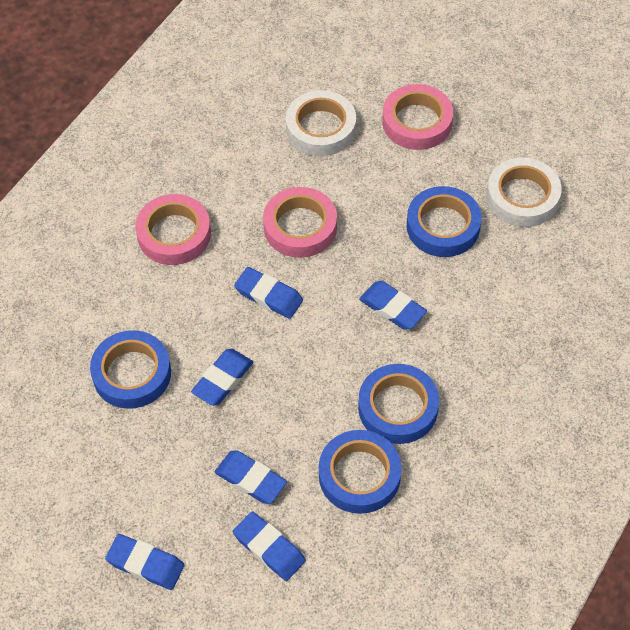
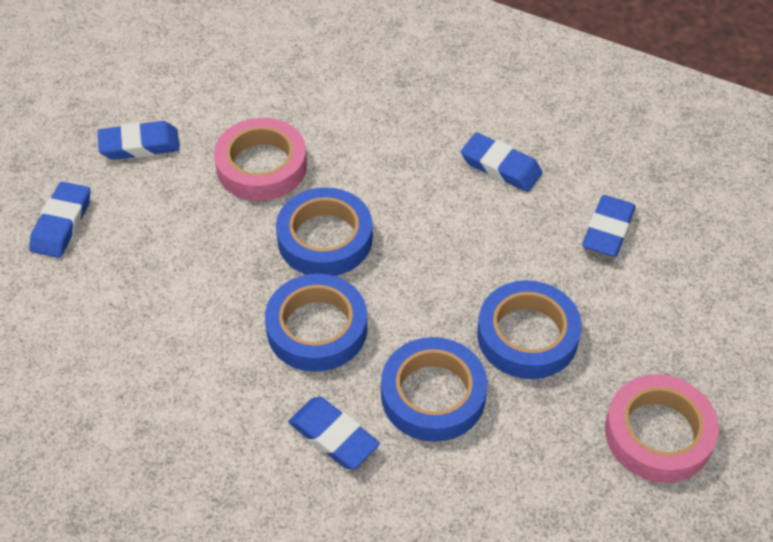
blue eraser: [105,534,184,590] [191,349,253,406] [215,450,287,504] [233,511,306,581] [234,267,303,319] [359,281,427,330] = 6 -> [29,182,90,258] [98,121,180,160] [288,397,380,469] [461,133,543,192] [582,195,635,257] = 5
pink tape: [135,194,211,265] [263,187,337,258] [382,84,453,150] = 3 -> [214,118,307,201] [605,374,719,483] = 2
white tape: [286,90,356,156] [486,157,562,227] = 2 -> none = 0

